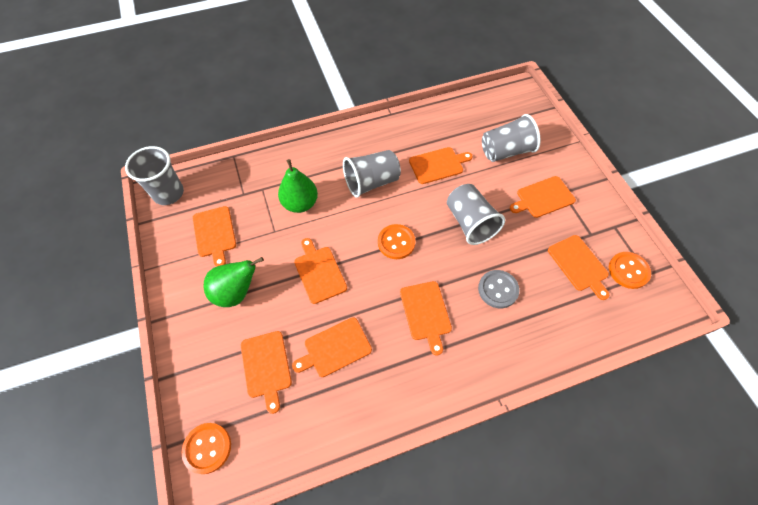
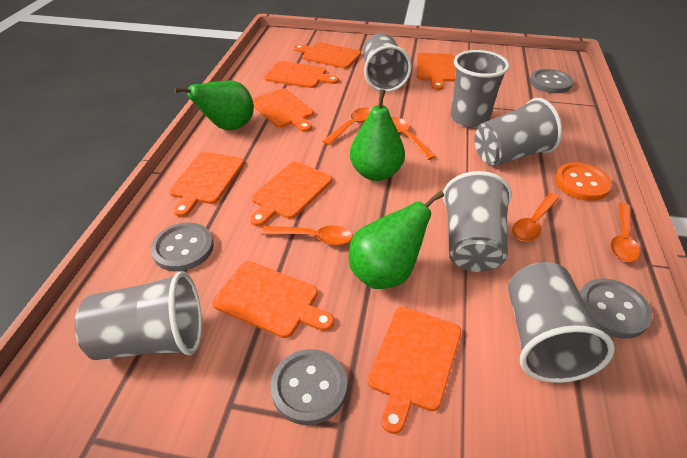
green pear: [204,257,264,307] [278,159,318,213] = 2 -> [174,81,254,130] [349,190,444,289] [350,89,405,181] = 3
grey button: [478,270,519,308] = 1 -> [151,222,214,271] [271,349,347,425] [530,69,573,93] [580,278,652,339] = 4
grey cup: [125,146,184,205] [343,150,401,198] [447,184,505,245] [482,114,540,162] = 4 -> [75,271,202,360] [363,33,412,92] [443,171,512,272] [450,50,509,128] [474,98,562,166] [508,262,615,383] = 6
orange button: [181,423,231,474] [378,224,416,259] [609,252,651,289] = 3 -> [555,162,612,201] = 1
orange spoon: none = 0 -> [261,225,353,245] [322,107,371,145] [391,117,436,160] [512,193,559,242] [610,203,640,262] = 5

